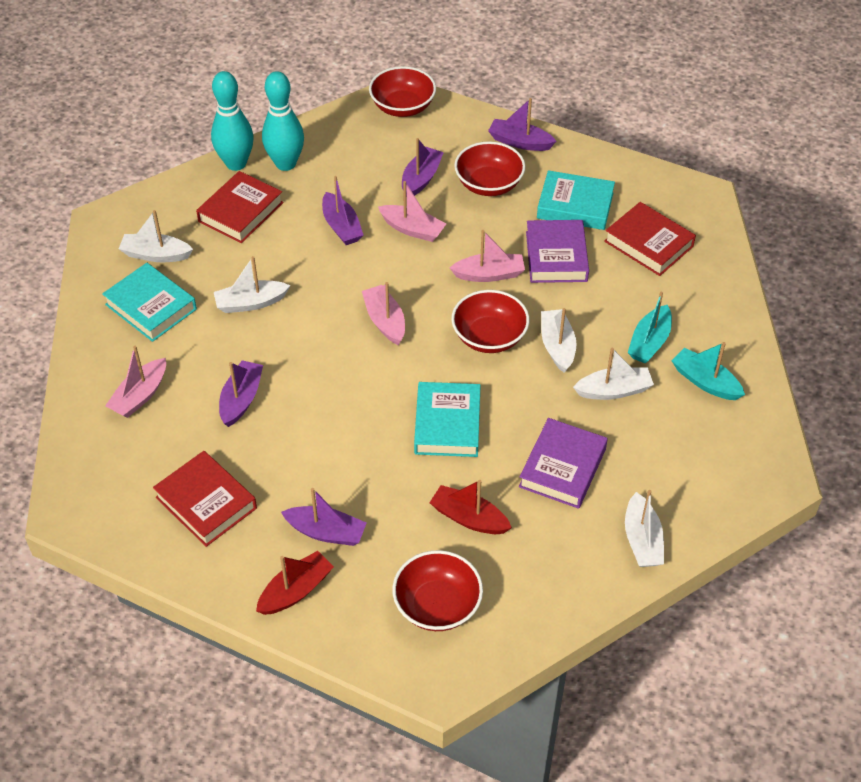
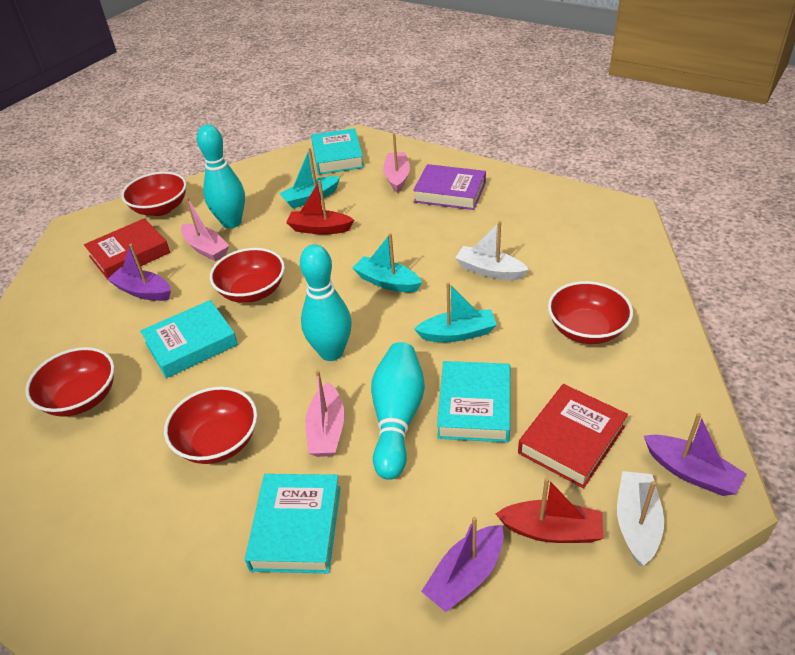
pink boat: [105,346,166,418] [362,282,405,345] [378,181,446,242] [450,230,525,282] = 4 -> [181,197,229,261] [305,370,345,457] [383,133,410,193] = 3
purple boat: [219,360,263,427] [281,488,367,546] [322,176,363,245] [402,138,444,197] [488,98,556,151] = 5 -> [107,244,171,301] [421,517,504,612] [644,413,746,496] = 3
purple book: [519,418,608,509] [526,220,589,283] = 2 -> [413,164,486,210] = 1
red book: [153,451,257,547] [196,171,283,243] [604,202,696,276] = 3 -> [84,218,170,279] [518,384,628,488] = 2
red bowl: [369,66,436,117] [392,550,483,631] [451,290,529,353] [454,141,525,196] = 4 -> [25,347,115,417] [121,172,187,216] [164,386,257,464] [210,248,285,303] [548,281,633,344] = 5
turquoise boat: [628,292,672,364] [672,342,745,400] = 2 -> [279,148,340,208] [353,233,422,292] [414,282,497,342] = 3
turquoise book: [102,263,197,342] [414,382,480,457] [537,170,615,230] = 3 -> [140,300,238,378] [245,474,341,573] [311,128,364,174] [437,361,510,442] = 4
turquoise bowling pin: [211,71,254,171] [262,71,304,171] = 2 -> [197,124,245,228] [300,244,352,361] [371,342,425,480] = 3
white boat: [119,210,193,262] [214,256,290,313] [541,308,576,373] [573,348,654,400] [625,490,664,567] = 5 -> [455,221,529,280] [617,471,664,566] = 2

